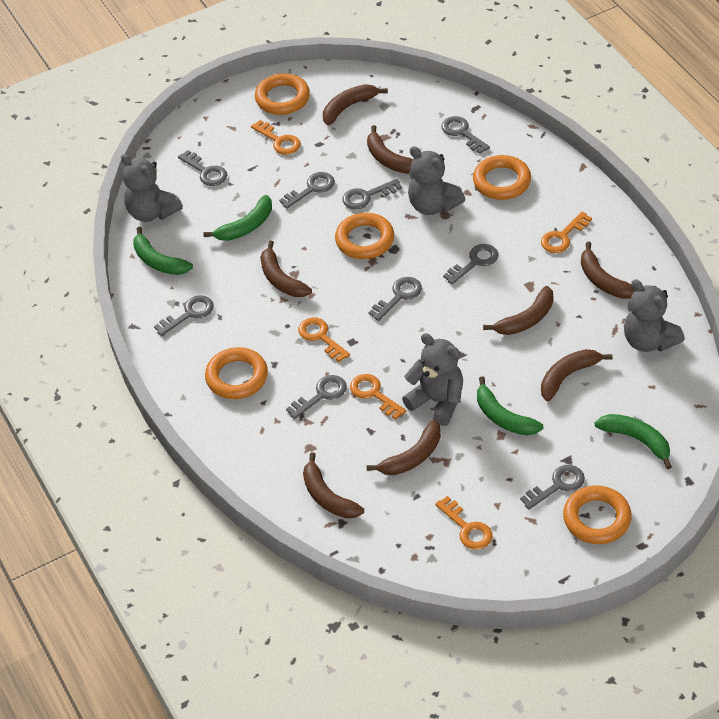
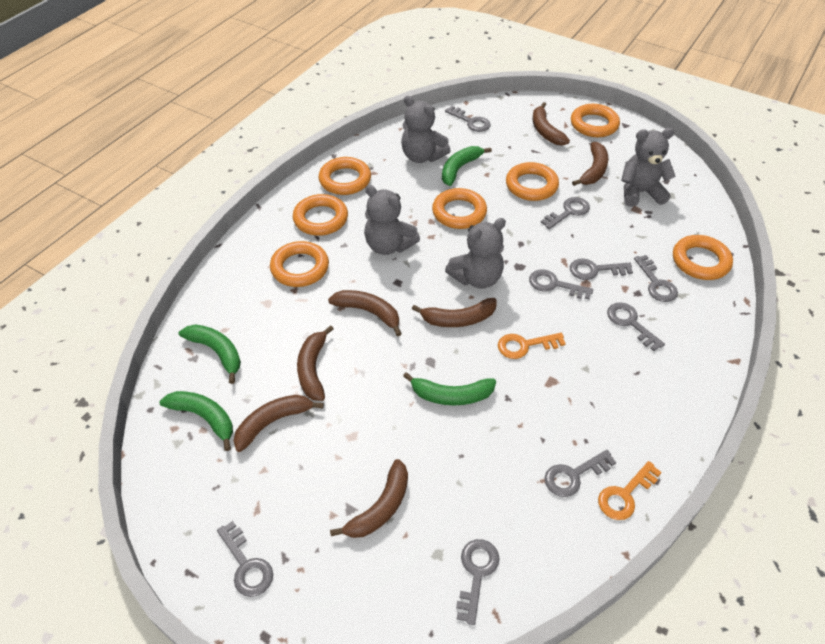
brown banana: [260,241,312,297] [303,452,364,519] [323,84,388,125] [367,125,413,174] [367,420,441,475] [483,286,554,335] [541,349,612,401] [581,241,635,299] = 8 -> [233,395,324,452] [297,325,334,401] [328,290,402,336] [330,459,408,538] [412,298,497,327] [533,102,570,146] [572,142,608,186] = 7
orange key: [251,120,301,155] [298,317,350,362] [350,374,406,420] [435,496,493,550] [541,211,592,253] = 5 -> [498,333,566,359] [598,461,662,520] = 2
orange ring: [205,347,268,399] [255,73,310,115] [335,213,394,259] [473,155,531,200] [563,485,632,544] = 5 -> [270,241,329,287] [293,194,348,236] [319,157,371,195] [432,188,487,229] [506,162,559,201] [571,104,620,137] [673,235,733,280] = 7

